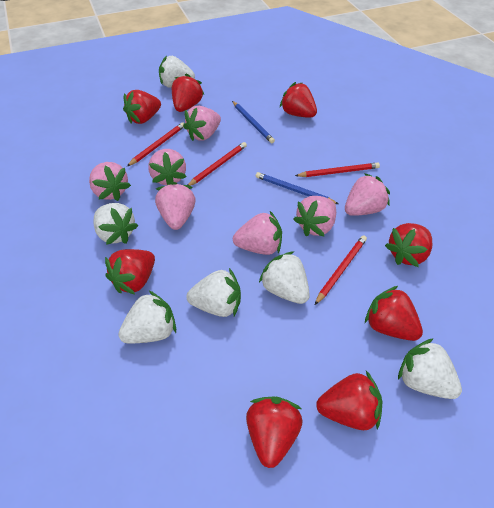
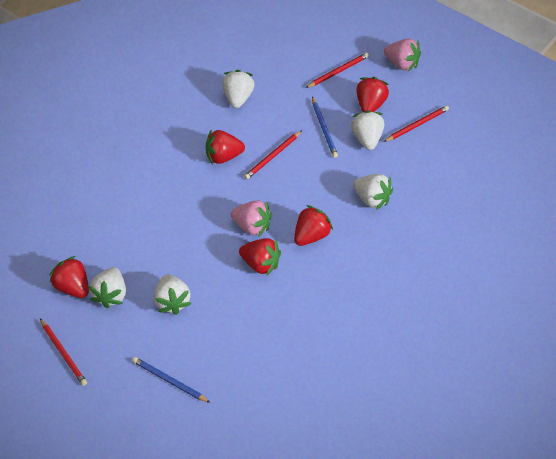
pink strawberry: [89,162,131,201] [148,149,186,185] [155,182,195,230] [183,106,221,141] [233,211,282,255] [293,196,336,236] [345,173,390,216] = 7 -> [231,200,272,237] [384,39,421,71] = 2
red strawberry: [105,249,155,294] [123,90,161,124] [172,73,204,112] [246,396,302,468] [280,82,317,118] [316,371,382,430] [365,286,423,341] [385,223,432,267] = 8 -> [49,256,89,298] [206,129,245,165] [239,238,281,276] [294,205,333,246] [356,77,389,112] = 5
white strawberry: [93,203,138,245] [118,291,176,344] [159,56,195,88] [187,268,241,317] [259,251,310,304] [398,338,462,399] = 6 -> [89,267,126,309] [154,274,191,315] [222,70,254,108] [351,111,384,150] [353,174,393,210] = 5

